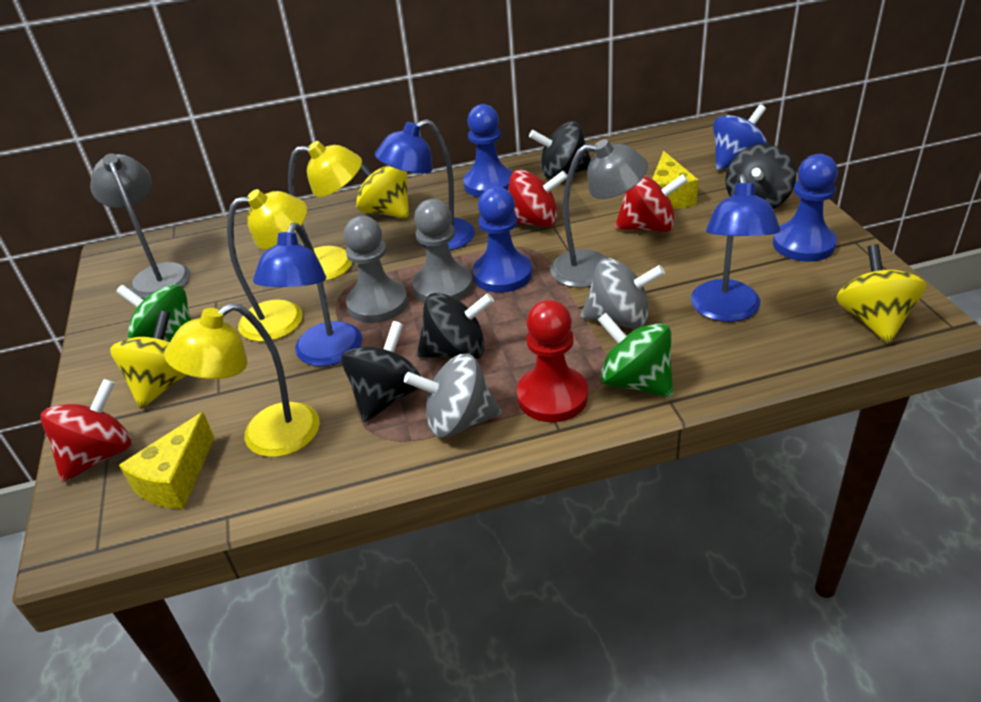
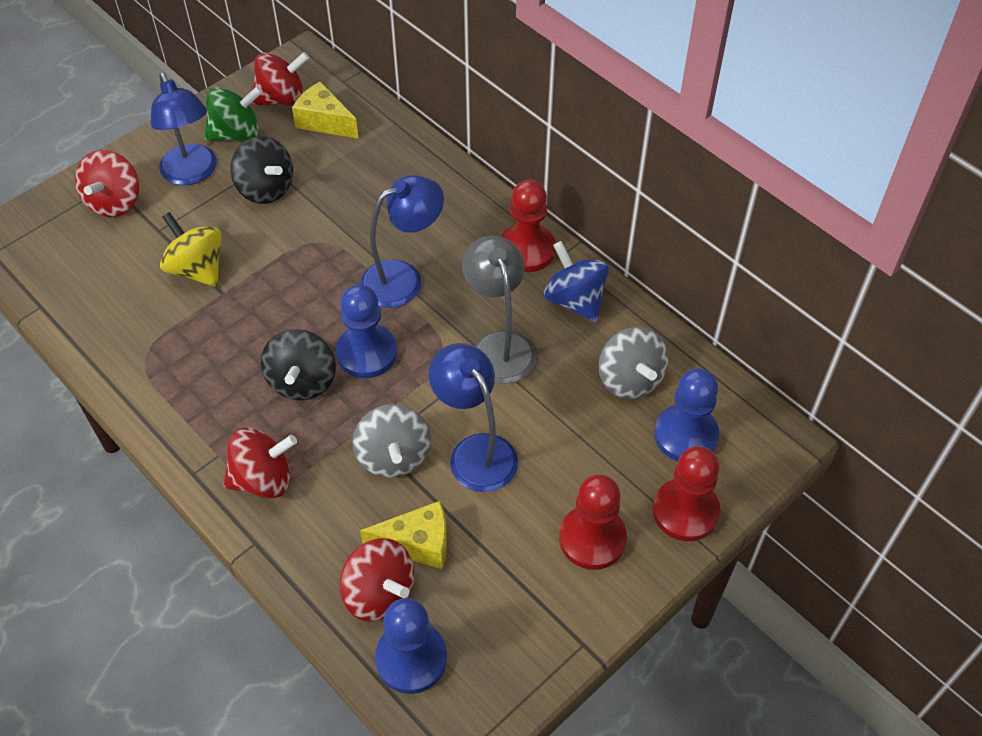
black spinning top: [341,321,421,422] [417,293,494,359] [529,121,591,179] [726,144,796,209] = 4 -> [231,136,293,204] [261,329,336,400] = 2
green spinning top: [116,285,191,342] [598,313,673,398] = 2 -> [204,86,263,141] = 1
grey lamp: [90,154,191,299] [550,139,648,288] = 2 -> [462,236,536,384] = 1
grey pawn: [344,216,408,323] [412,199,473,303] = 2 -> none = 0
red pawn: [517,300,588,422] = 1 -> [501,180,556,272] [559,474,627,570] [653,446,720,541] = 3
red spinning top: [40,379,132,482] [508,169,567,227] [615,174,688,232] = 3 -> [75,150,139,217] [223,428,297,499] [252,52,309,106] [340,538,414,621] = 4
yellow lamp: [164,303,320,457] [227,189,307,342] [288,141,362,281] = 3 -> none = 0
yellow spinning top: [110,311,187,409] [356,161,409,219] [836,244,927,344] = 3 -> [160,212,221,287] = 1

